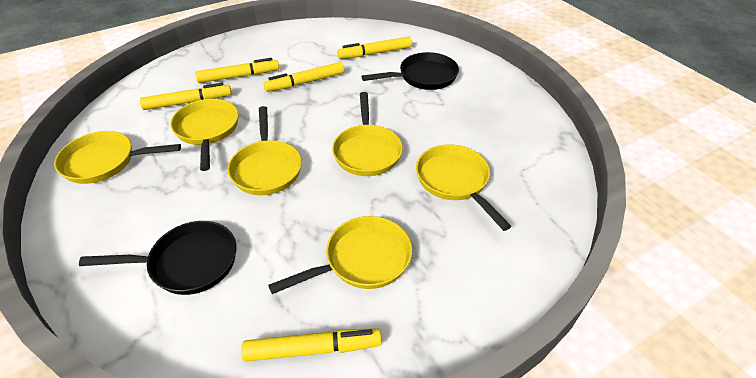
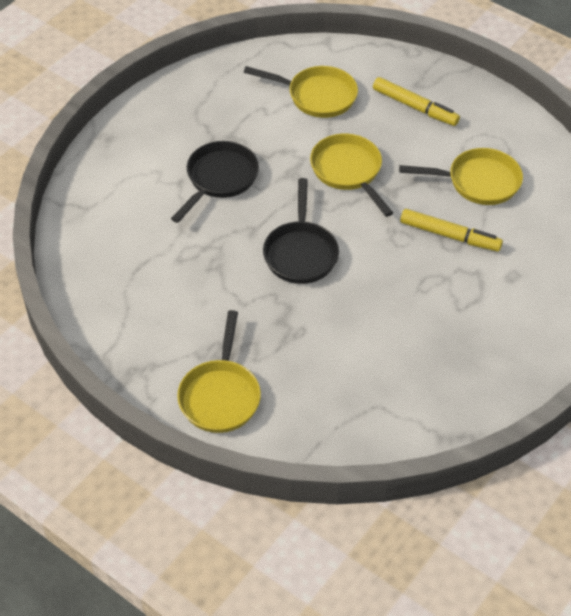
yellow marker: [140,83,232,110] [195,58,279,83] [241,328,382,362] [263,62,344,92] [337,36,412,59] = 5 -> [373,77,460,126] [400,209,503,252] = 2
yellow pan: [54,131,181,184] [170,99,239,171] [228,106,302,195] [268,216,412,294] [332,92,403,176] [416,144,512,231] = 6 -> [177,310,261,433] [244,66,358,118] [310,134,393,217] [399,148,523,205] = 4

